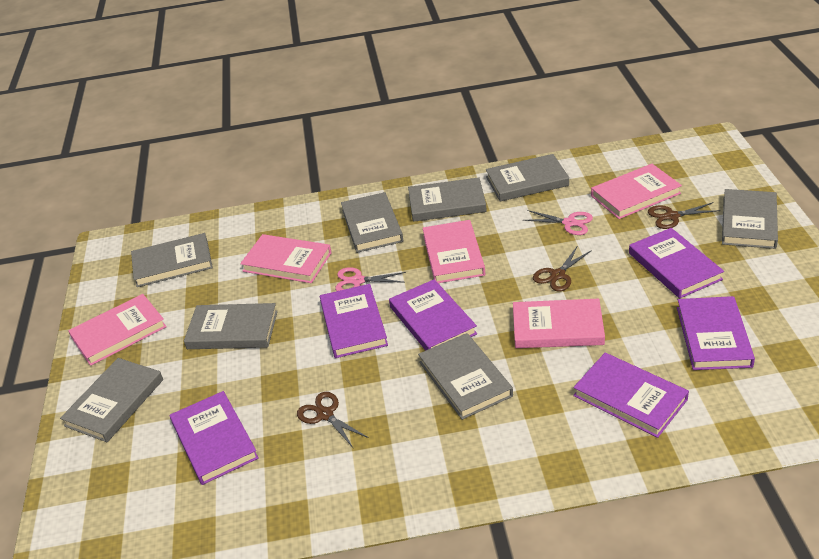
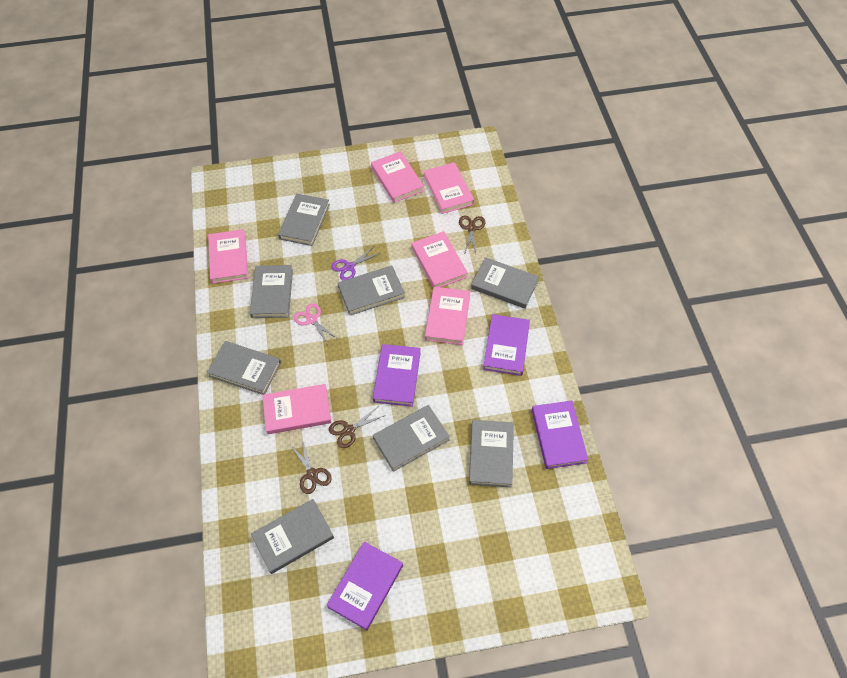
pink book: [68,294,167,366] [240,234,332,283] [423,220,485,283] [513,299,605,348] [591,164,682,219] = 5 -> [208,229,248,284] [262,384,332,434] [371,151,424,203] [412,231,468,287] [424,162,474,214] [425,287,471,345] = 6
pink scissors: [335,267,406,291] [523,210,593,235] = 2 -> [294,303,338,344] = 1
purple book: [170,391,259,485] [320,284,388,358] [389,279,477,351] [573,353,689,438] [629,228,724,298] [677,296,755,370] = 6 -> [327,542,403,630] [373,344,421,407] [483,314,530,376] [532,401,588,469] = 4
purple scissors: none = 0 -> [331,247,381,281] = 1

